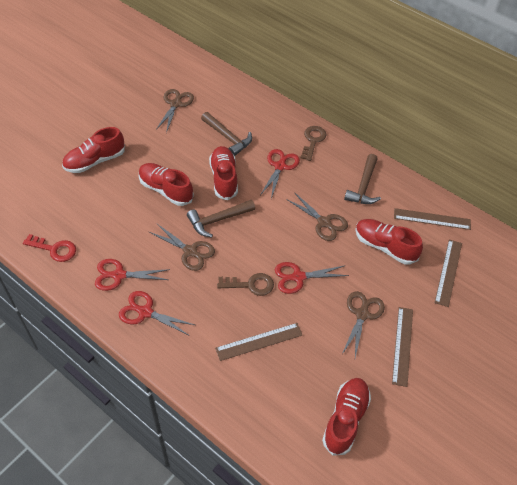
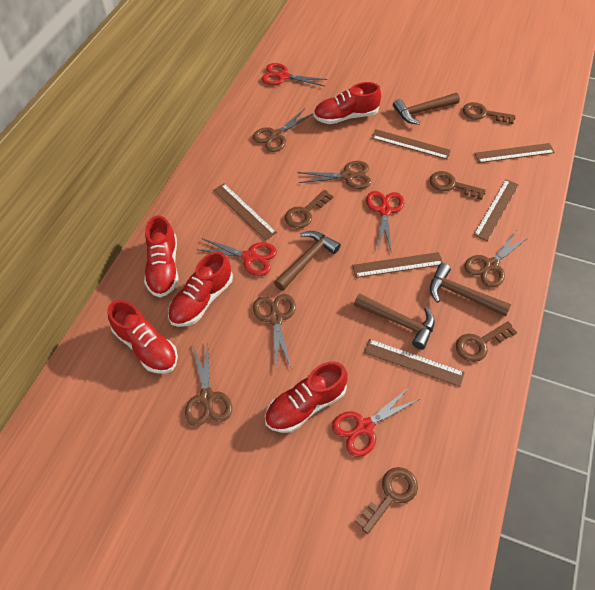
brown hammer: [187,200,255,237] [201,112,252,156] [344,154,381,204] = 3 -> [274,231,341,291] [354,293,435,350] [393,93,460,125] [430,263,511,317] = 4
brown key: [217,273,274,296] [301,126,326,161] = 2 -> [285,190,333,229] [355,467,418,534] [430,171,486,200] [456,321,517,362] [463,102,516,124] = 5
brown ruler: [215,323,302,361] [392,307,413,387] [394,208,471,230] [435,240,462,307] = 4 -> [213,183,277,240] [352,252,443,278] [364,339,465,387] [372,129,451,160] [474,143,555,163] [474,179,519,241] = 6
brown scissors: [149,223,215,271] [156,89,194,133] [286,192,348,241] [342,291,385,358] = 4 -> [185,341,232,426] [253,109,314,152] [253,294,296,370] [298,161,372,189] [465,232,529,288] = 5
red key: [23,234,76,262] = 1 -> none = 0

